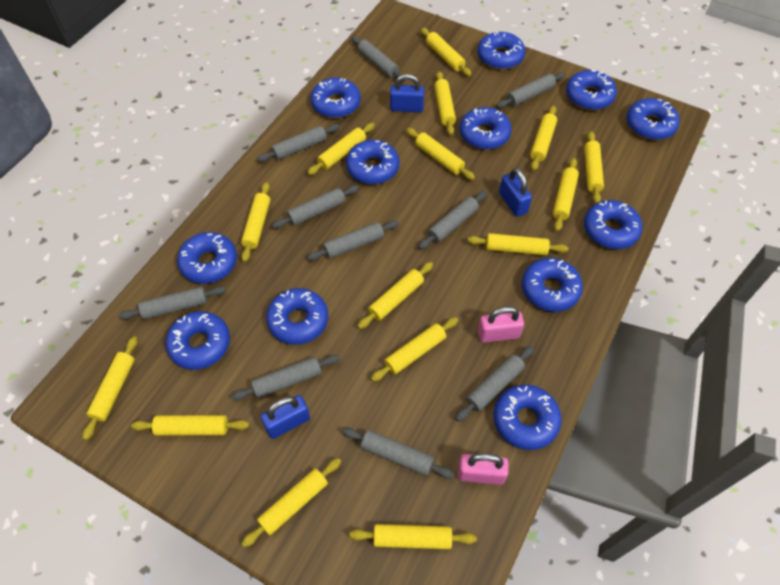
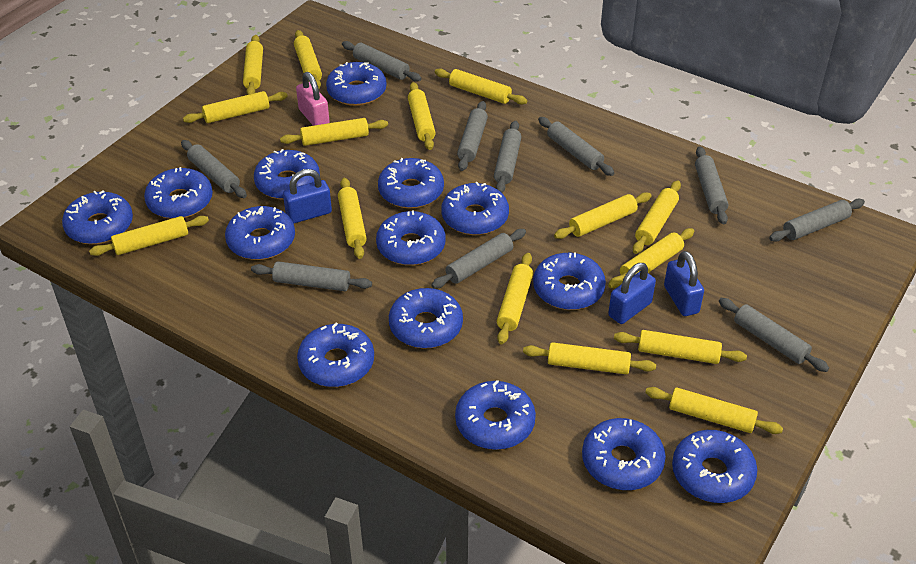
blue donut: [165,311,230,370] [177,232,237,284] [266,288,328,345] [310,78,361,118] [346,140,400,184] [460,107,512,149] [477,31,525,69] [494,385,562,450] [522,258,583,312] [566,70,617,110] [584,200,643,249] [626,98,680,140] = 12 -> [62,190,133,244] [144,167,213,219] [225,206,295,260] [254,149,320,200] [297,323,374,387] [326,62,386,106] [376,210,446,265] [378,158,444,208] [389,288,463,348] [442,182,509,235] [455,380,536,450] [533,253,606,310] [582,418,666,490] [672,430,757,503] = 14
pink padlock: [458,453,509,485] [478,306,524,343] = 2 -> [296,72,330,126] = 1

